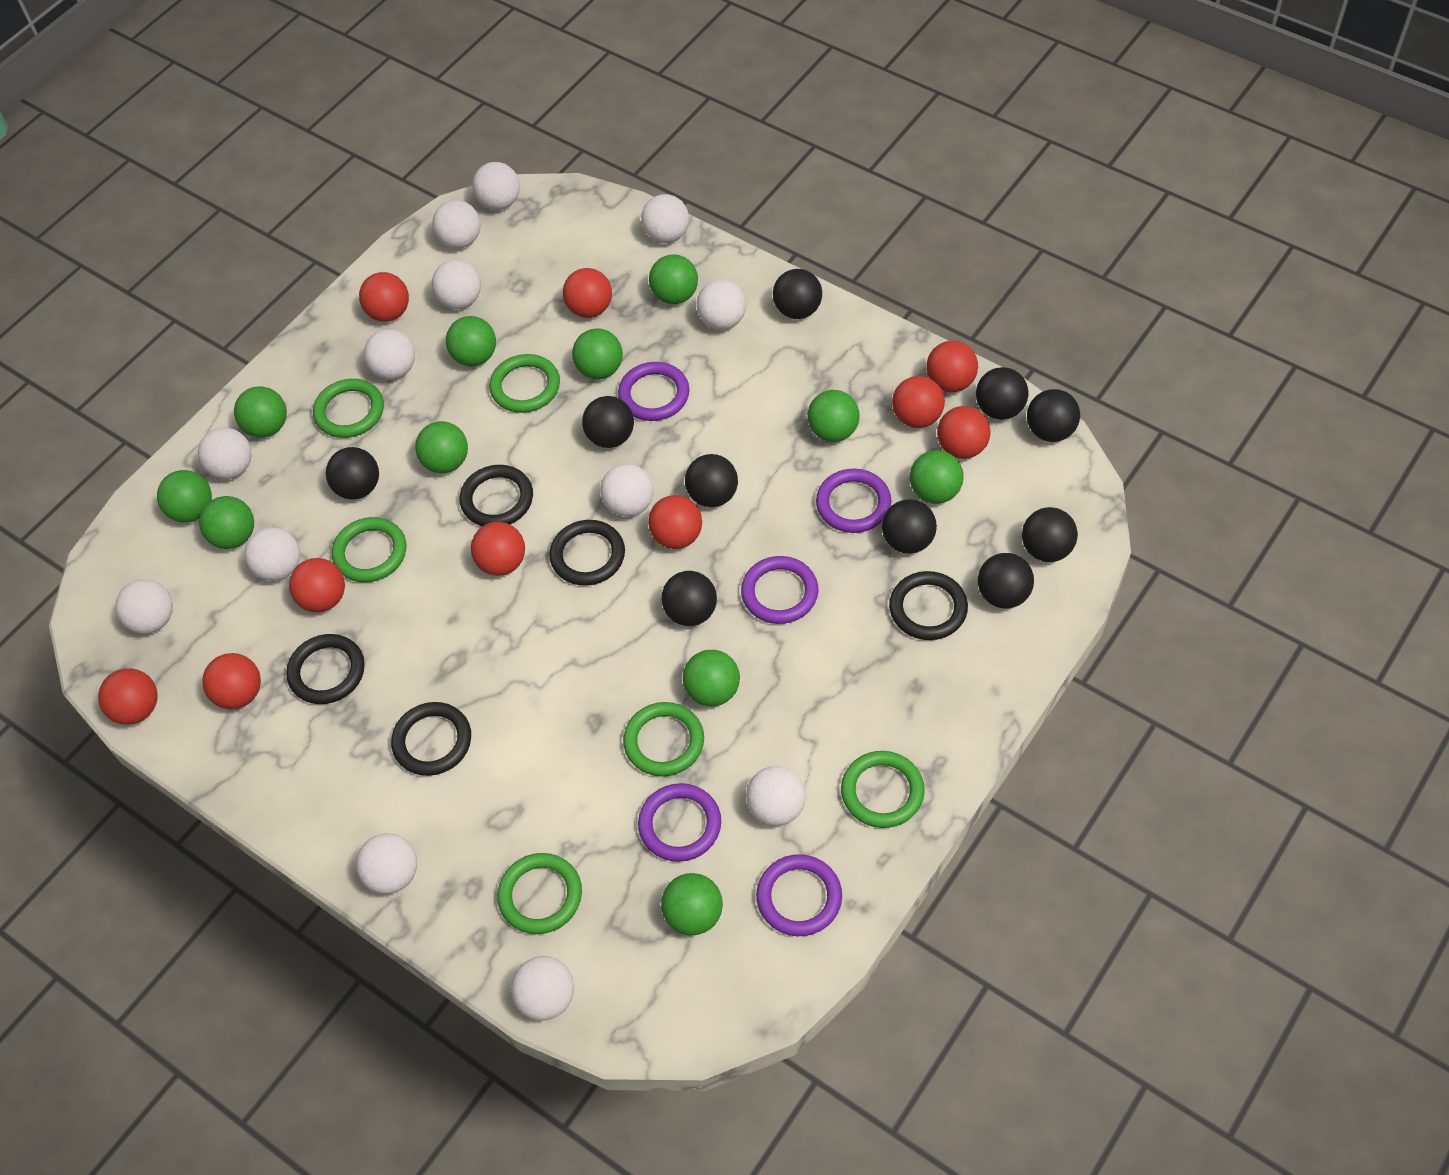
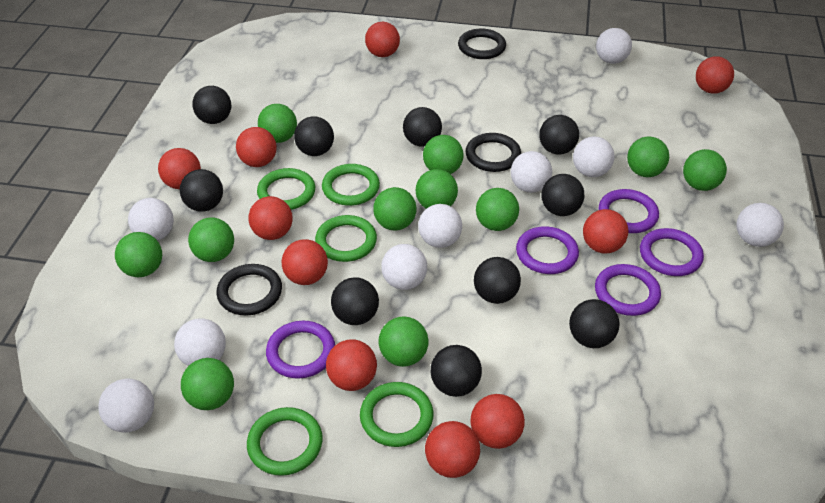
black ring: [286,634,365,704] [391,702,471,776] [460,465,533,526] [549,520,625,586] [889,571,968,640] = 5 -> [216,264,282,316] [458,29,506,59] [466,133,521,172] = 3
green ring: [313,379,384,438] [332,517,406,582] [489,354,560,413] [497,853,582,934] [623,702,704,776] [841,751,925,828] = 6 -> [247,407,323,476] [257,168,315,210] [315,215,377,262] [322,164,380,206] [360,382,433,447] = 5
white ball: [115,579,173,634] [198,427,252,479] [245,527,300,581] [356,833,417,894] [364,329,415,380] [432,200,481,248] [432,260,481,309] [472,162,520,210] [511,956,574,1021] [600,464,653,517] [641,194,689,243] [697,280,746,330] [746,766,806,826] = 13 -> [98,379,154,433] [128,198,174,241] [174,318,226,366] [381,244,427,290] [418,204,462,248] [511,151,552,193] [573,136,614,177] [596,28,632,64] [736,203,784,247] = 9

